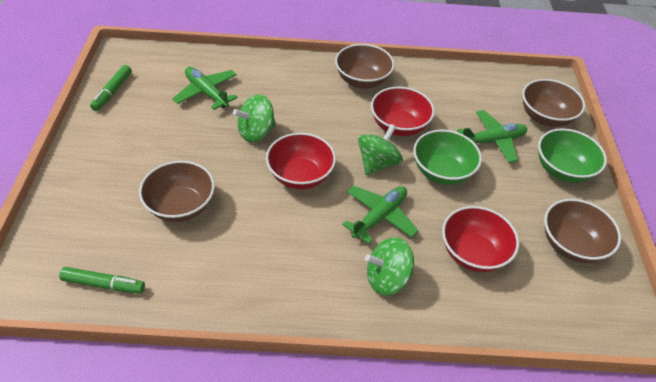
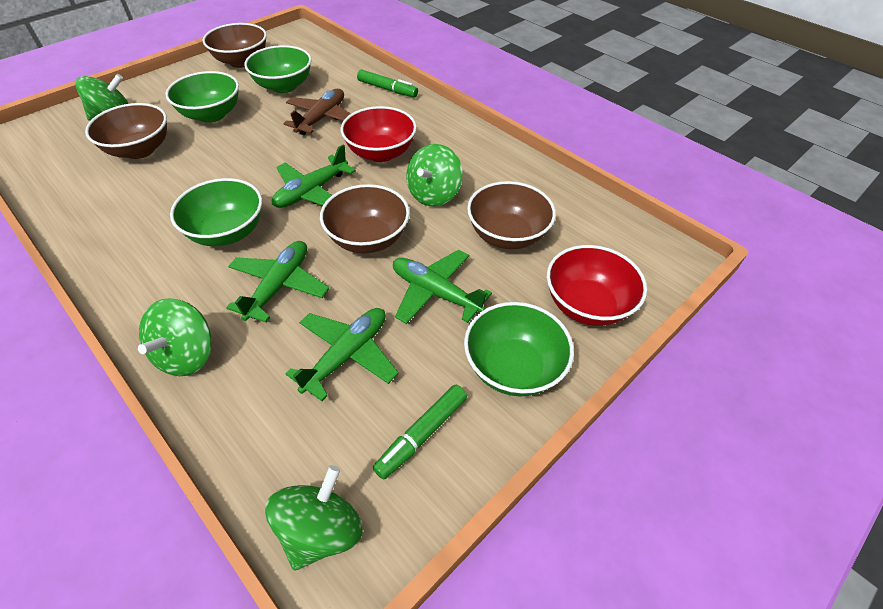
brown plane: none = 0 -> [283,89,351,135] = 1
green bowl: [413,130,482,185] [538,128,607,183] = 2 -> [165,71,239,123] [170,178,262,246] [244,45,312,93] [464,302,574,397] = 4
green plane: [172,67,238,110] [342,186,418,244] [457,110,527,163] = 3 -> [226,241,329,322] [272,144,356,208] [285,308,399,401] [393,250,492,324] = 4
green spinning top: [233,94,276,142] [358,124,403,175] [365,237,414,296] = 3 -> [75,74,129,121] [138,298,212,376] [265,465,363,570] [406,144,462,206] = 4
red bowl: [266,133,336,189] [371,87,435,136] [442,206,519,272] = 3 -> [341,106,417,162] [546,245,647,326] = 2

